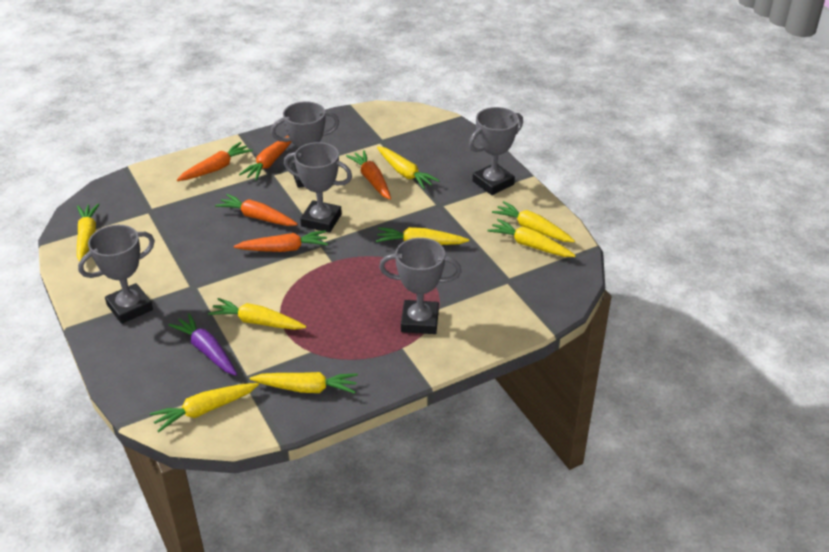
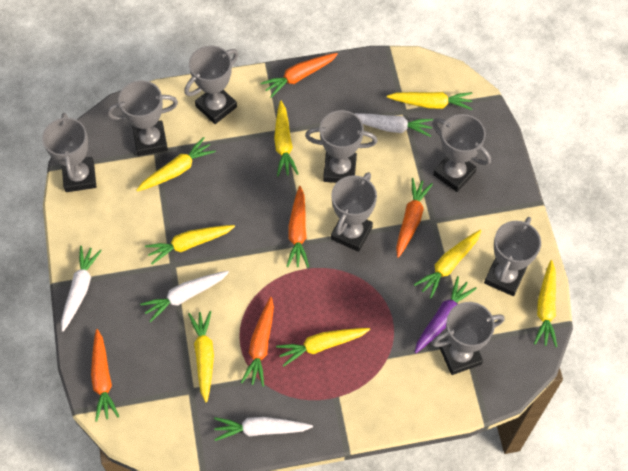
grey trophy: [78,225,155,324] [271,101,339,188] [284,142,352,233] [379,238,462,334] [469,107,523,195] = 5 -> [42,113,96,192] [107,80,178,156] [184,46,238,124] [305,110,378,183] [331,172,377,252] [431,302,505,375] [432,114,491,192] [484,217,541,296] = 8
white carrot: none = 0 -> [61,246,102,332] [140,271,229,322] [214,417,313,441] [355,113,433,137] = 4

